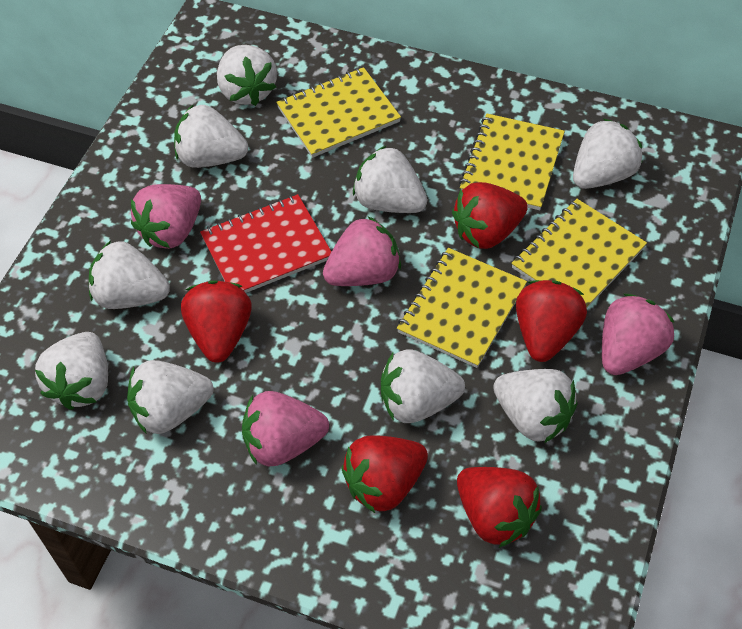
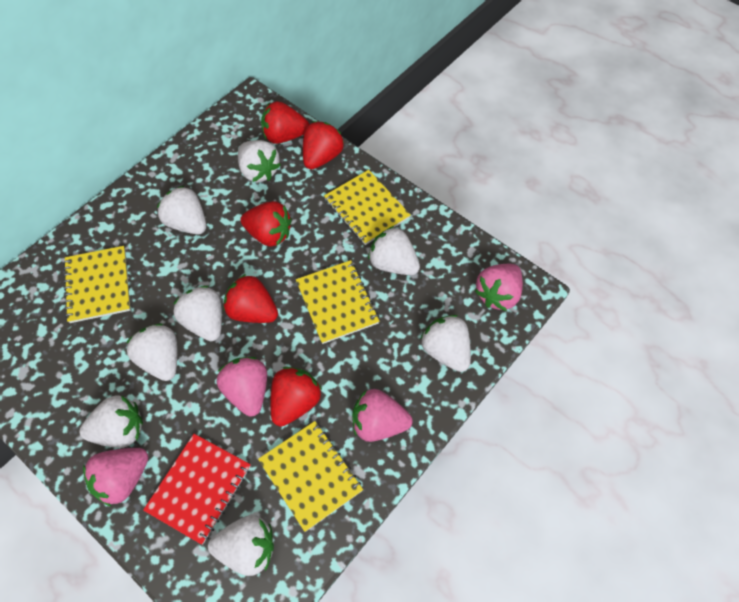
white strawberry: [35,332,108,410] [89,241,170,309] [127,360,214,434] [174,104,248,168] [217,45,277,106] [353,145,427,213] [381,349,465,423] [493,369,577,443] [573,119,642,189] = 9 -> [79,395,143,448] [126,323,177,381] [157,186,206,234] [173,286,222,341] [208,515,274,576] [238,140,281,182] [368,226,420,275] [421,315,471,372] = 8

